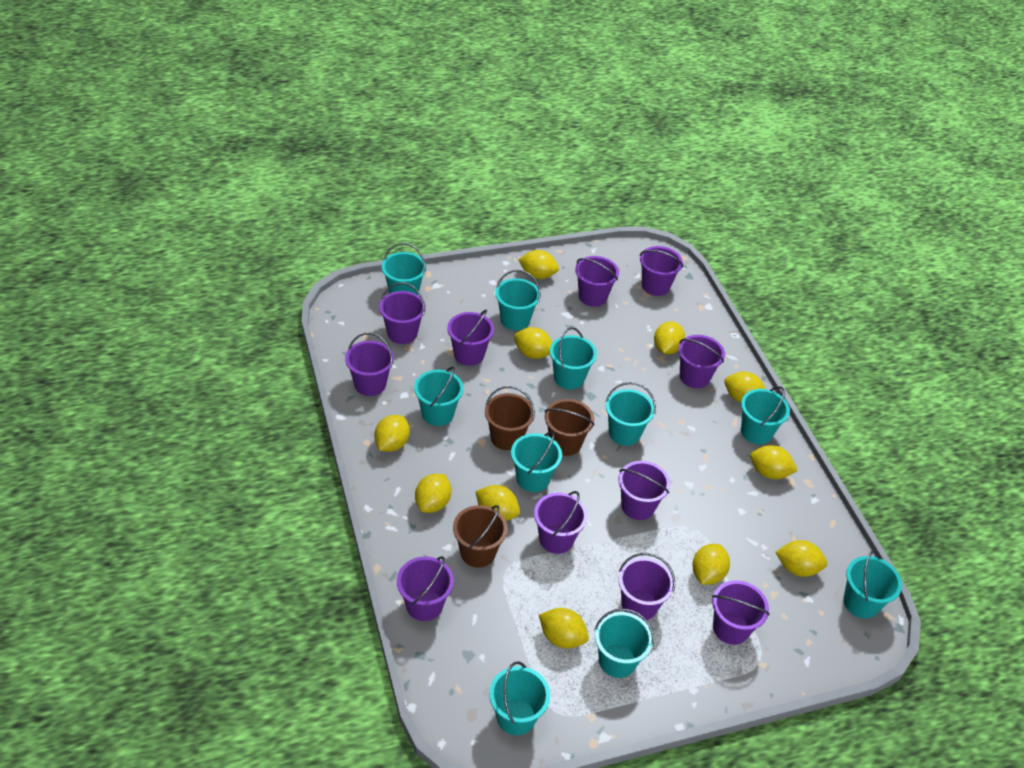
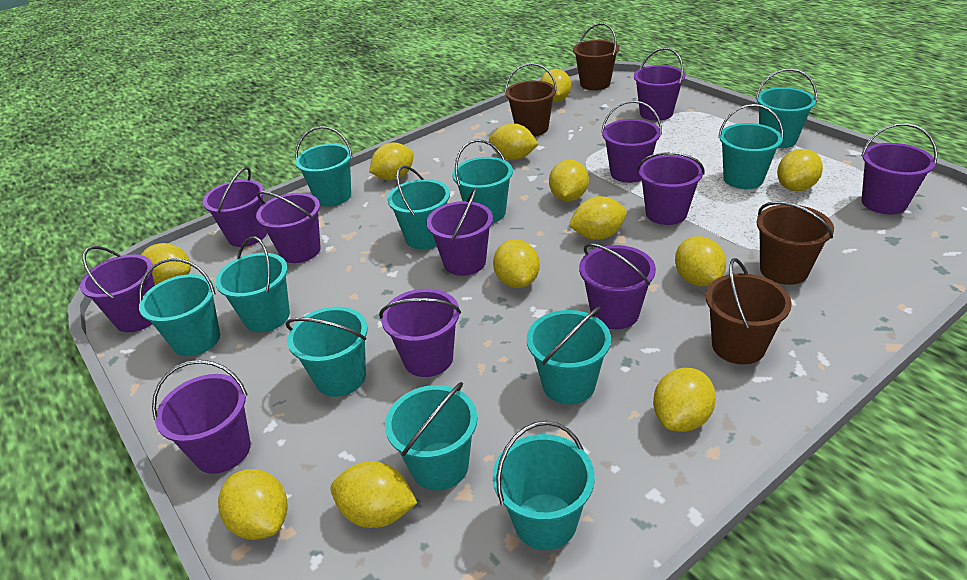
brown bucket: [453,505,508,568] [485,386,535,450] [545,399,595,456] = 3 -> [505,63,557,136] [573,23,619,90] [706,258,792,365] [757,201,834,285] = 4
turquoise bucket: [382,243,426,295] [414,366,463,426] [489,661,550,735] [495,270,541,330] [511,431,562,492] [550,327,597,389] [594,608,654,678] [606,382,656,446] [741,386,790,444] [843,550,902,618] = 10 -> [139,258,220,356] [215,236,290,332] [286,307,368,397] [295,126,352,206] [385,382,478,491] [387,165,450,249] [452,139,513,223] [493,421,595,550] [527,307,611,405] [718,104,784,189] [756,68,817,148] = 11
yellow lemon: [374,415,410,452] [415,474,451,513] [475,485,520,521] [514,327,552,359] [518,250,559,279] [539,608,589,648] [654,321,685,354] [692,544,730,585] [724,372,765,403] [750,445,798,479] [775,540,827,577] = 11 -> [141,243,191,285] [218,469,287,540] [331,461,417,528] [369,143,414,180] [489,123,538,160] [493,239,540,288] [541,69,571,102] [549,160,589,202] [568,196,627,240] [653,368,716,432] [675,236,726,287] [777,149,823,191] = 12

